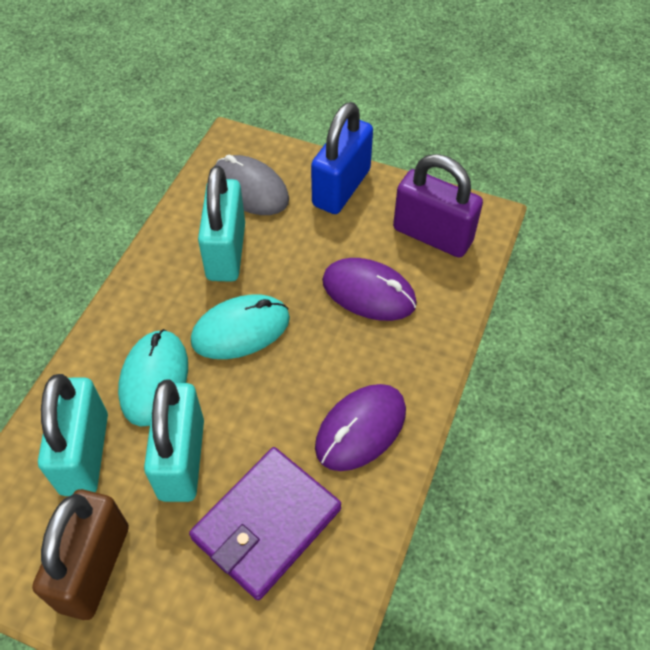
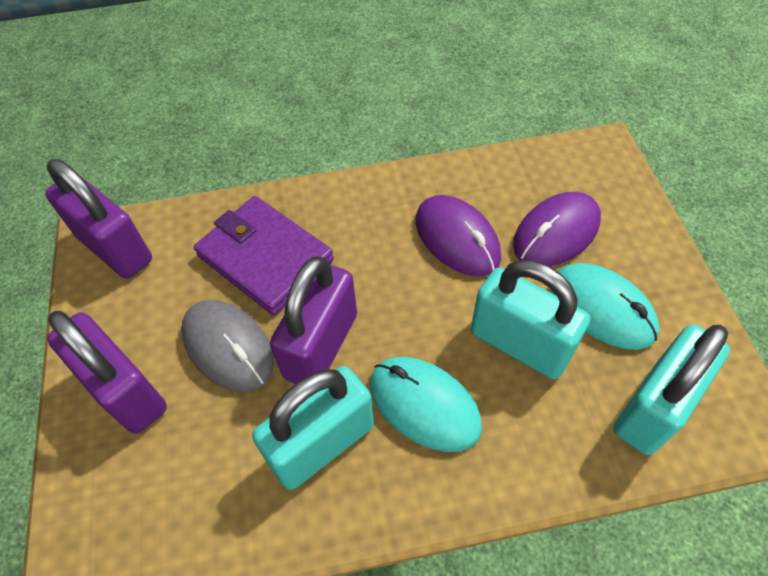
blue padlock: [311,102,373,214] = 1 -> none = 0
brown padlock: [32,489,129,620] = 1 -> none = 0
purple padlock: [393,154,483,258] = 1 -> [45,159,152,279] [47,311,167,434] [270,256,357,384] = 3

